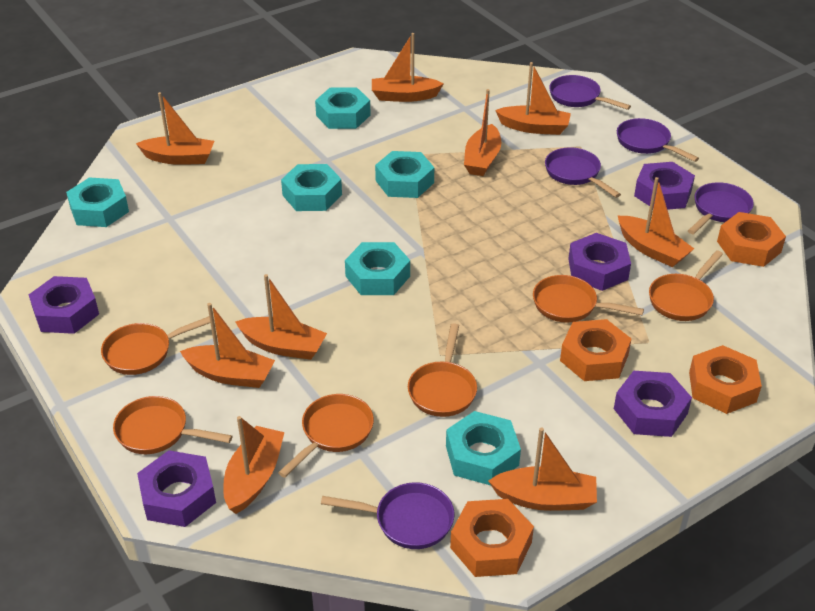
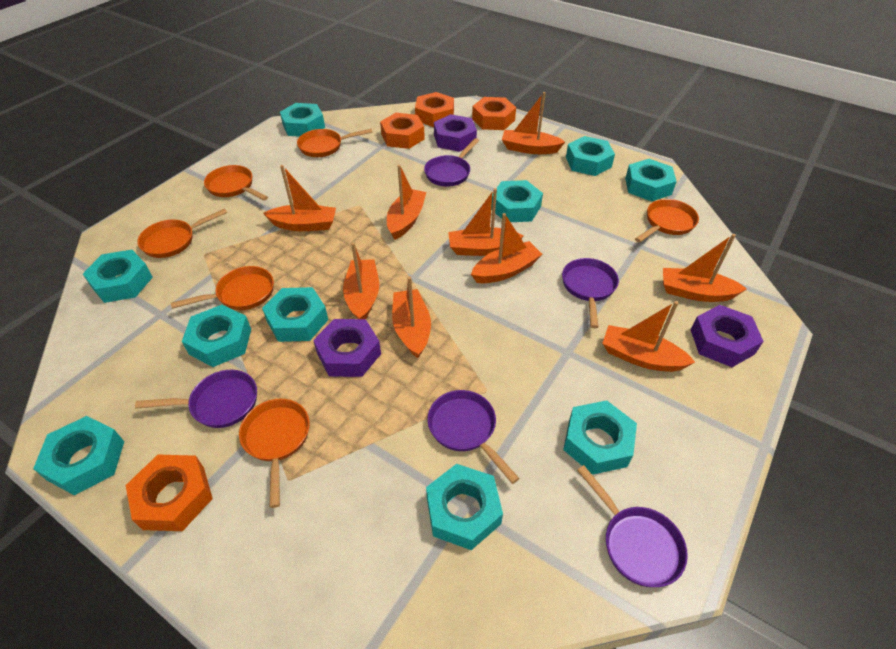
purple nut: [29,276,99,334] [137,450,216,527] [568,233,631,291] [614,371,692,437] [634,162,695,210] = 5 -> [313,319,381,377] [434,114,477,152] [691,305,763,367] = 3
turquoise nut: [66,177,129,227] [281,164,342,211] [315,87,371,129] [345,242,410,295] [375,151,434,198] [446,411,521,485] = 6 -> [33,416,124,495] [83,250,153,303] [182,305,251,367] [262,287,328,342] [280,103,325,137] [426,464,503,550] [491,180,543,222] [563,400,637,475] [566,136,615,176] [625,159,677,201] = 10

